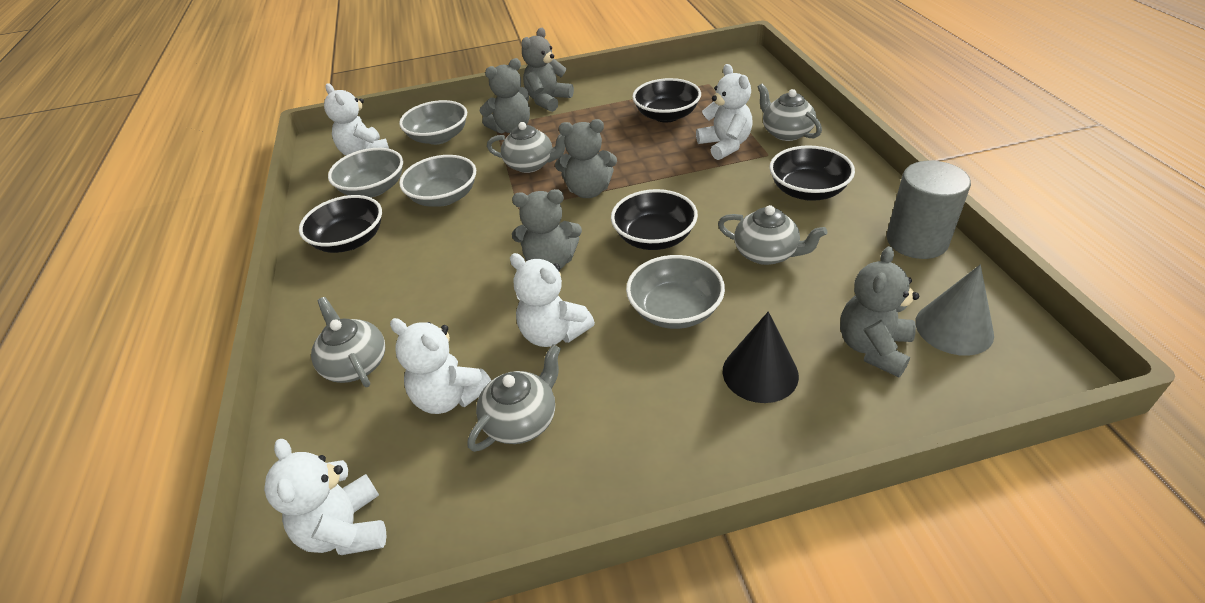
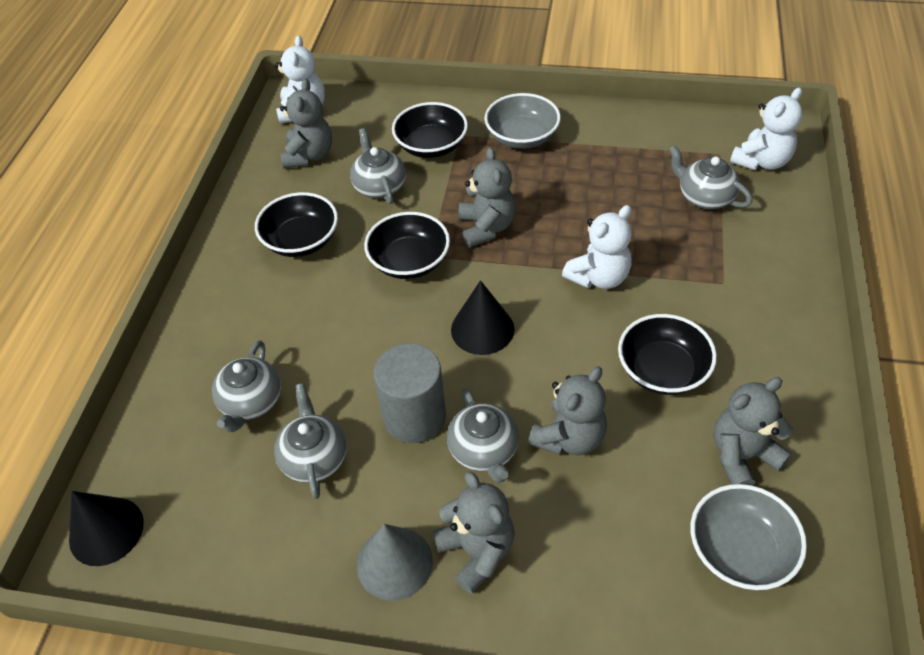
black cone: [723,312,799,403] = 1 -> [69,491,144,566] [451,280,514,355] = 2
grey bowl: [328,148,403,197] [399,100,467,145] [399,155,476,207] [626,255,725,329] = 4 -> [485,93,561,149] [691,484,807,590] = 2
white teddy bear: [264,439,386,555] [324,83,389,156] [390,318,491,414] [510,253,595,347] [696,64,753,160] = 5 -> [275,35,325,124] [562,205,632,289] [730,87,803,170] = 3

